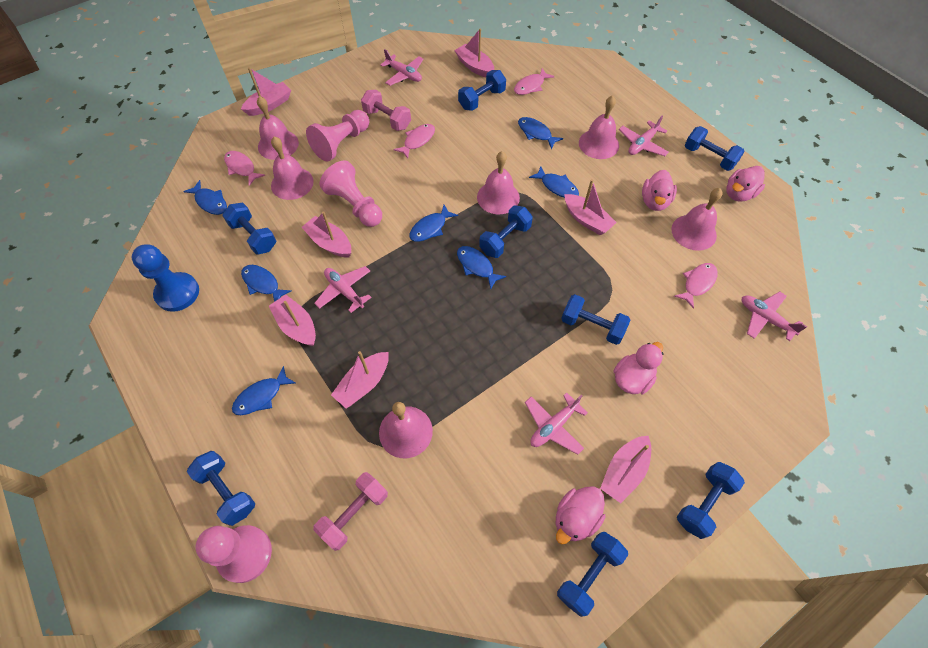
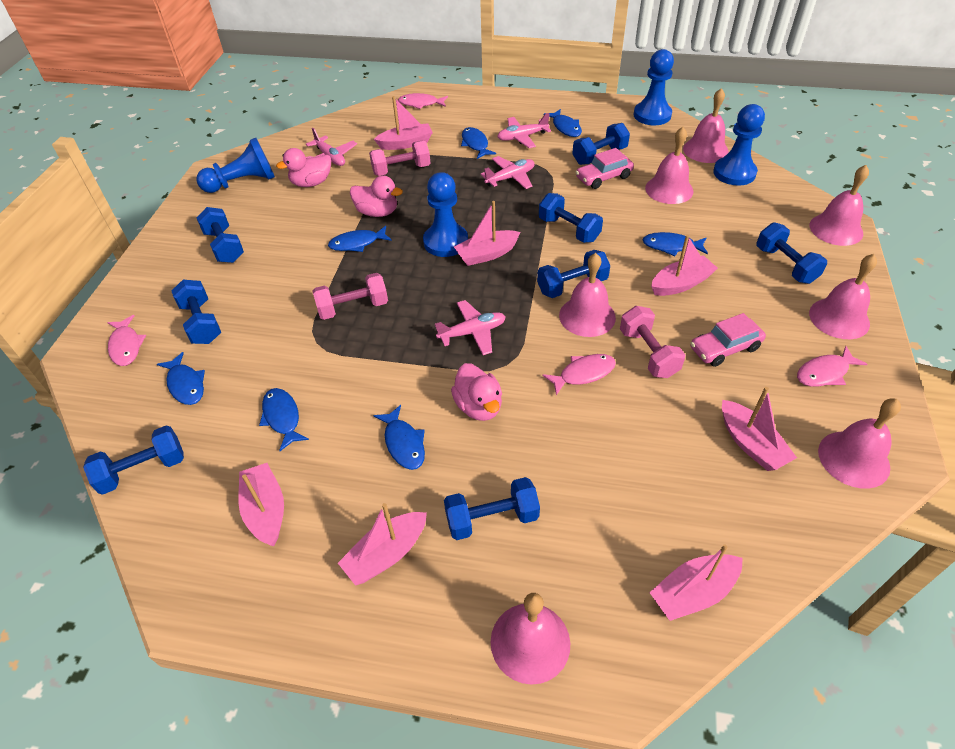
blue pawn: [132,244,199,312] = 1 -> [196,138,275,193] [423,172,468,257] [634,49,674,125] [713,104,765,186] = 4
pink bell: [257,96,299,160] [271,136,314,200] [379,402,433,458] [477,151,520,214] [579,95,619,159] [671,188,723,251] = 6 -> [491,593,570,685] [559,253,616,337] [645,127,693,204] [683,88,729,163] [809,254,877,339] [810,165,869,246] [818,398,901,489] = 7
pink car: none = 0 -> [576,148,634,189] [690,313,766,367] = 2
pink duck: [556,486,605,544] [613,342,663,394] [642,170,677,211] [726,166,765,202] = 4 -> [276,148,331,187] [350,175,403,217] [451,363,502,421] = 3
pink dumbbell: [313,472,388,551] [361,90,411,131] = 2 -> [313,273,388,320] [369,141,430,176] [620,306,685,378] = 3
pink pawn: [196,525,272,583] [306,110,369,162] [320,161,382,227] = 3 -> none = 0
pink plane: [314,266,372,313] [380,49,423,86] [525,393,588,455] [619,115,669,156] [742,291,807,341] = 5 -> [306,128,357,166] [435,300,506,355] [481,156,535,189] [497,113,551,148] = 4

